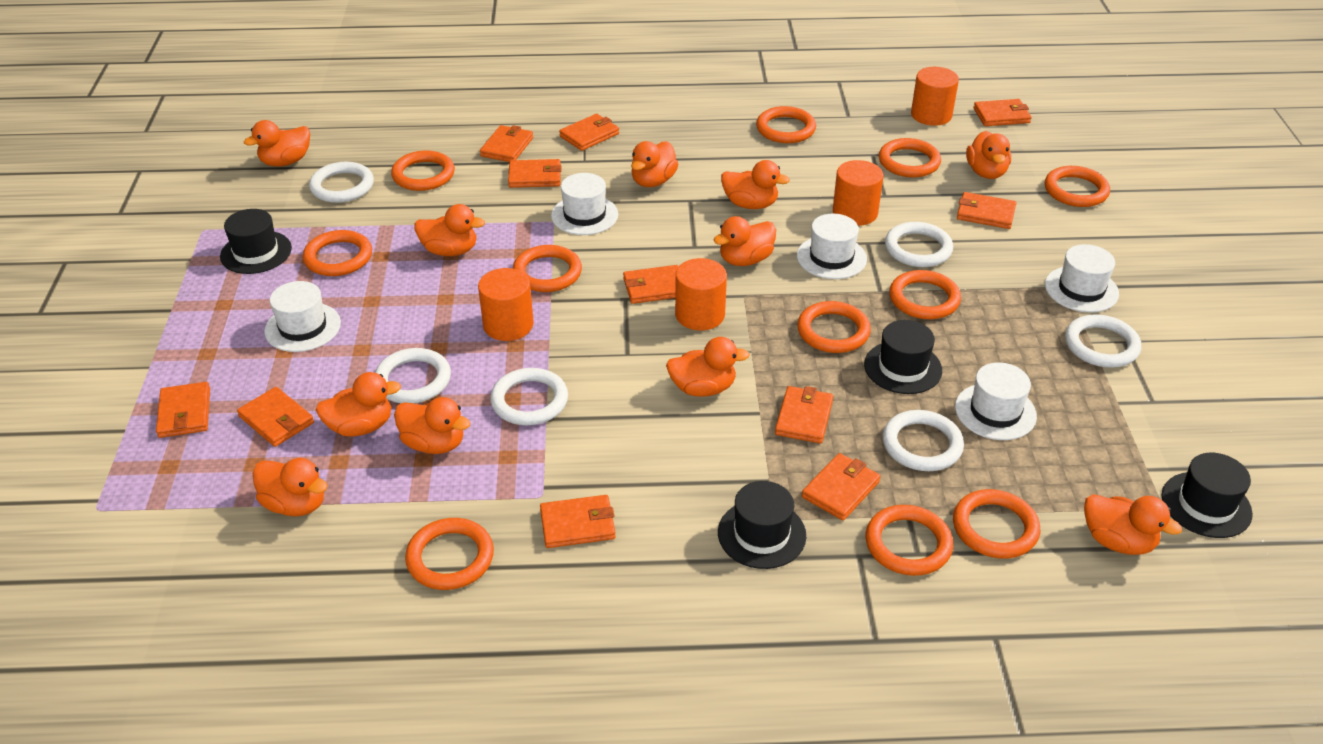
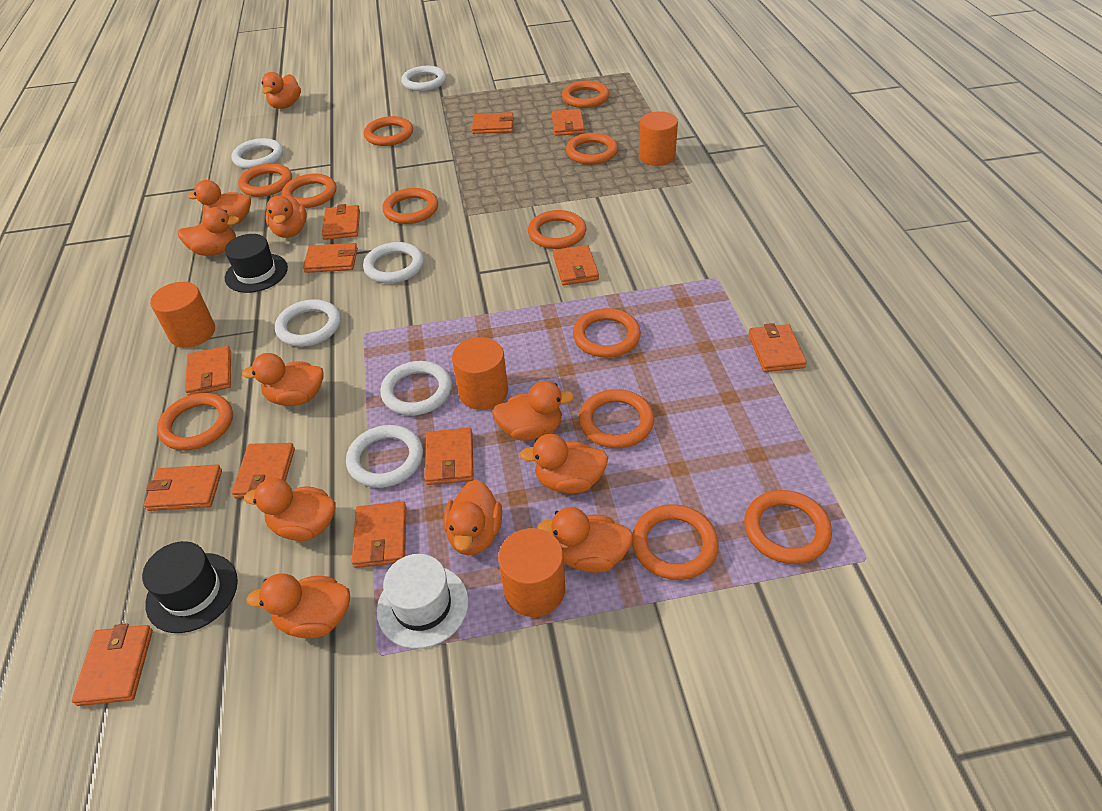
black hat: [220,209,292,274] [718,481,806,569] [864,320,942,394] [1162,453,1253,538] = 4 -> [142,541,238,633] [225,234,288,293] = 2
orange ring: [303,230,372,276] [391,151,455,191] [405,518,494,590] [513,245,582,292] [756,106,816,143] [797,301,871,353] [865,505,953,576] [879,138,941,177] [889,270,961,319] [953,489,1040,559] [1045,166,1110,207] = 11 -> [157,393,233,451] [238,163,292,197] [282,174,336,208] [364,116,413,146] [382,188,438,224] [528,210,586,249] [562,81,609,108] [566,133,618,165] [573,308,641,358] [579,389,654,448] [632,504,719,580] [744,490,832,564] = 12
orange wallet: [156,382,210,438] [237,387,314,447] [480,125,533,162] [508,159,562,188] [540,495,616,548] [559,114,619,151] [623,265,679,304] [775,386,833,443] [802,453,881,520] [957,192,1016,229] [973,99,1032,126] = 11 -> [72,624,153,706] [144,464,222,511] [185,346,231,396] [232,443,295,498] [303,243,358,273] [322,204,360,240] [352,501,407,568] [425,428,474,485] [472,112,514,134] [551,109,585,136] [553,245,599,285] [748,323,807,372] = 12
white hat: [264,281,341,352] [551,173,618,235] [797,214,867,279] [955,362,1037,440] [1045,244,1119,312] = 5 -> [377,554,469,649] = 1

